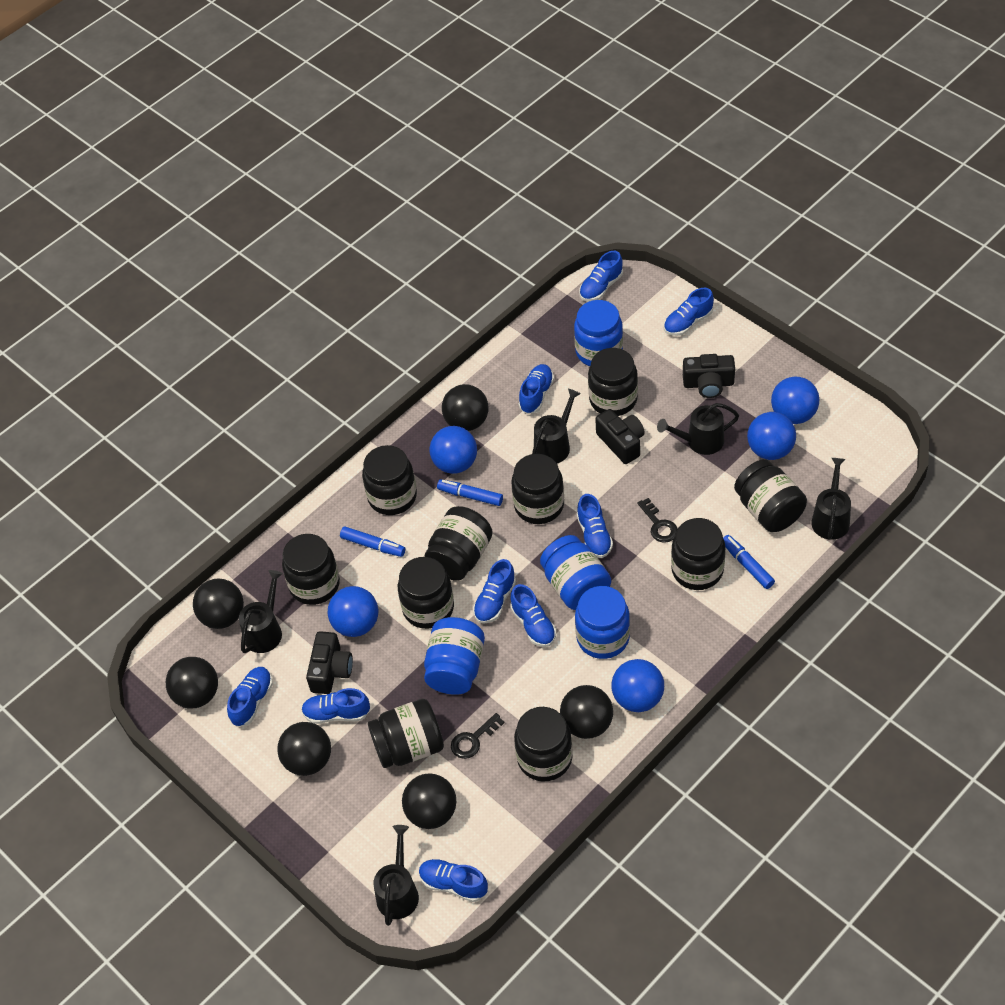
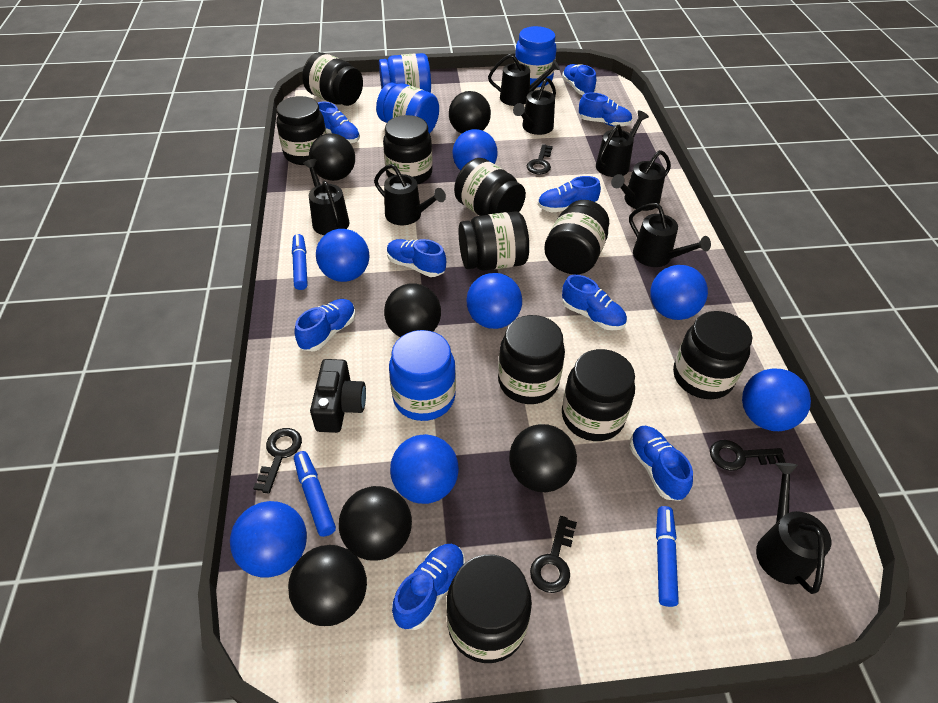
black camera: [306,631,353,694] [595,409,645,464] [683,354,735,398] = 3 -> [310,359,366,433] = 1
black key: [451,713,504,759] [638,498,678,543] = 2 -> [253,428,302,494] [527,144,553,174] [530,516,577,593] [710,440,785,471] = 4
black watering can: [239,570,283,653] [373,825,419,926] [532,389,581,463] [657,403,739,455] [811,458,851,540] = 5 -> [303,159,349,235] [374,164,446,225] [488,54,560,106] [513,78,556,135] [596,110,649,177] [611,150,671,211] [629,203,711,267] [756,463,831,594] = 8
blue ball: [328,586,378,637] [430,426,477,474] [611,659,664,712] [747,412,796,460] [771,377,819,424] = 5 -> [230,501,307,577] [316,229,369,282] [390,434,459,504] [452,129,498,171] [467,273,522,329] [650,265,708,320] [742,368,811,431] = 7

